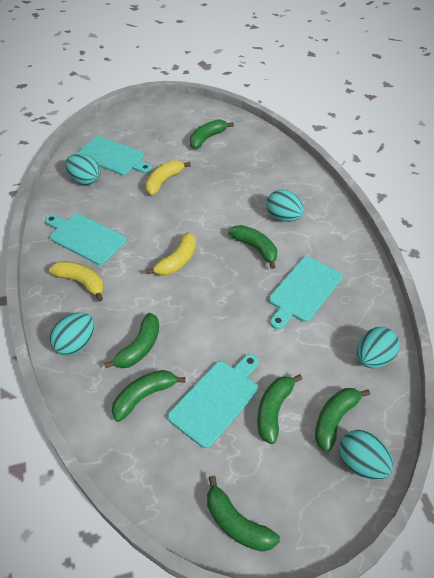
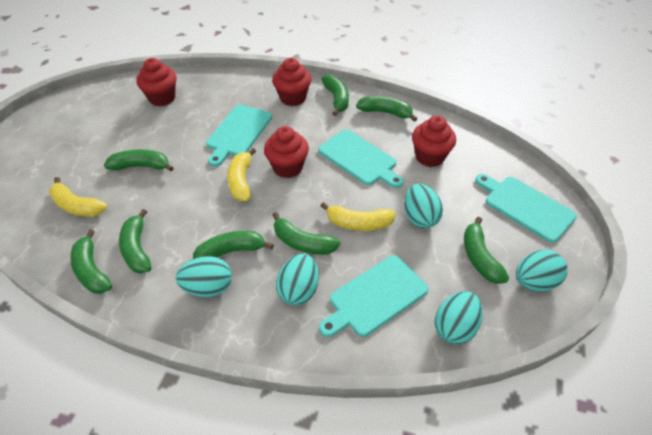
green banana: [104,313,159,368] [112,370,186,422] [190,119,234,149] [207,476,280,552] [228,225,277,269] [257,374,302,444] [315,388,370,452] = 7 -> [70,229,112,294] [104,149,174,171] [119,209,151,274] [193,231,274,259] [273,212,340,255] [321,75,349,116] [356,96,418,122] [464,217,509,284] = 8
red cupcake: none = 0 -> [136,58,177,106] [264,126,309,178] [272,58,311,106] [412,116,456,167] = 4

